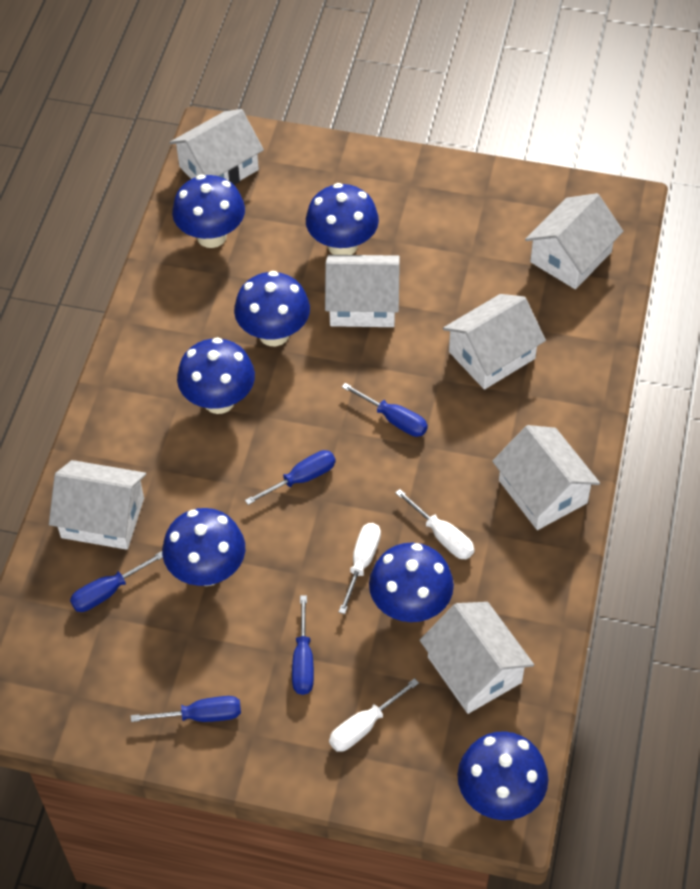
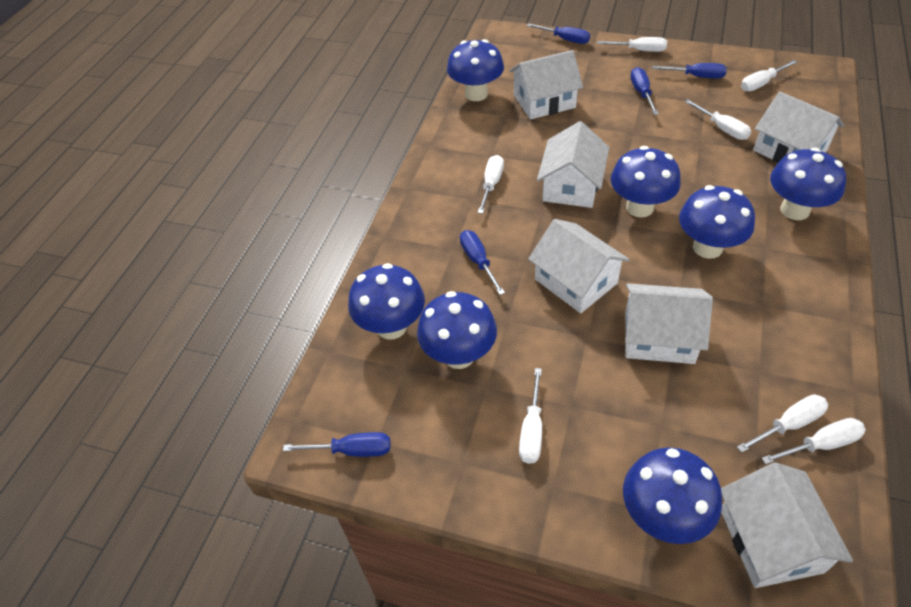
white house: [49,460,146,550] [170,109,264,185] [325,255,400,327] [420,602,534,714] [443,294,546,389] [492,425,600,530] [525,193,623,289] = 7 -> [509,50,583,120] [528,219,630,313] [537,121,609,208] [625,283,713,364] [721,462,853,588] [753,92,844,163] = 6
white screwdriver: [329,678,419,752] [339,523,381,614] [395,489,474,559] = 3 -> [478,155,504,214] [519,368,542,464] [597,37,667,52] [685,99,751,140] [737,394,828,453] [741,60,797,91] [762,418,866,464] = 7

